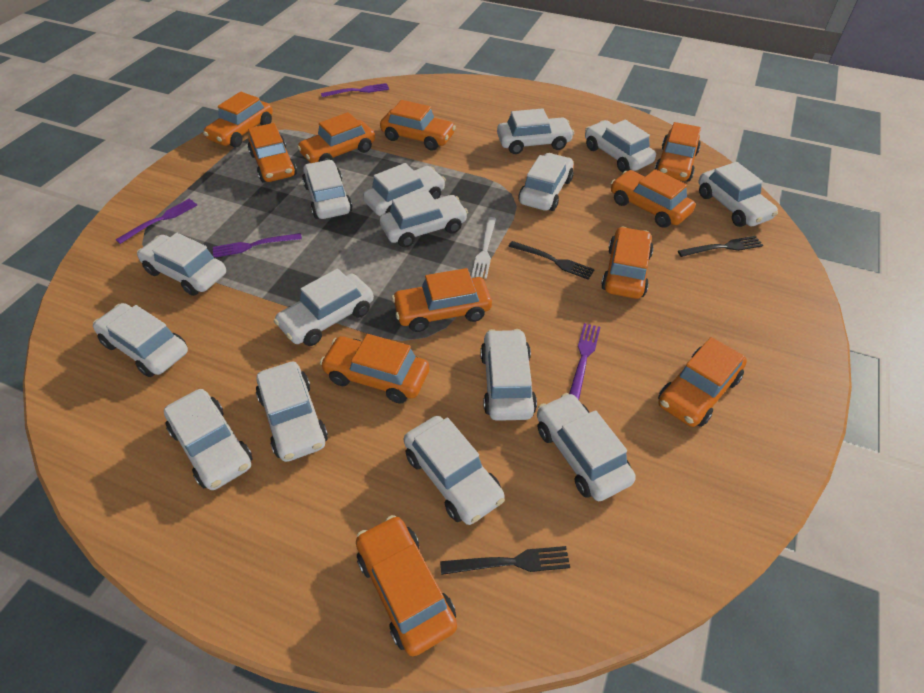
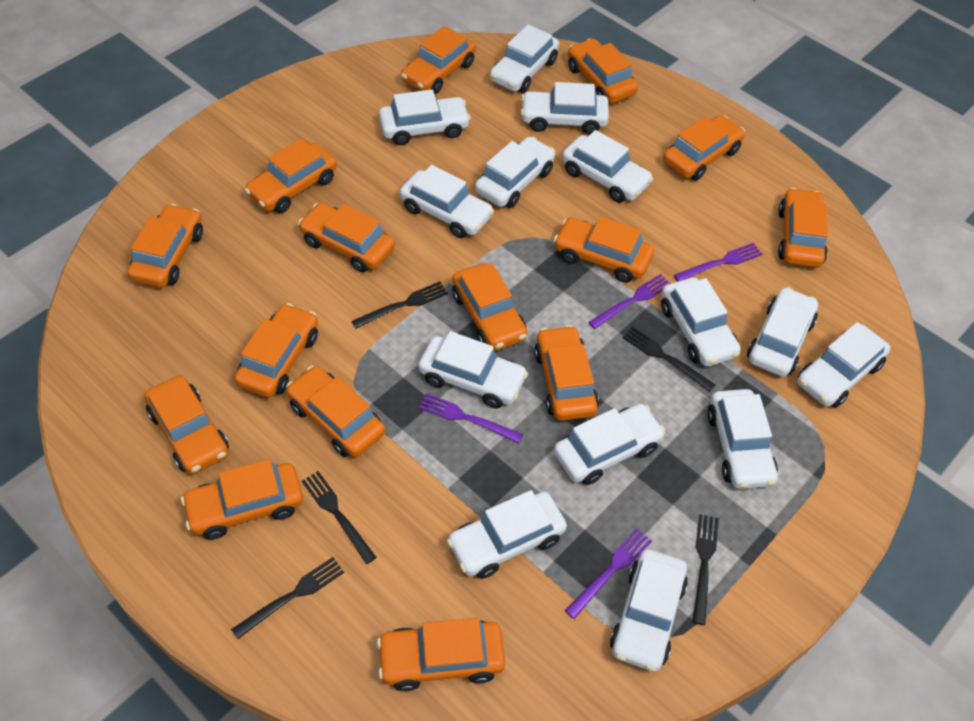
black fork: [440,546,570,575] [508,241,595,280] [678,236,763,257] = 3 -> [231,557,344,639] [302,471,377,564] [352,281,448,328] [622,327,715,392] [692,514,719,625] = 5
orange car: [203,92,273,147] [248,123,297,183] [297,112,375,163] [320,334,429,404] [356,515,457,656] [380,100,456,151] [392,268,492,332] [601,227,654,299] [611,169,695,228] [654,122,701,181] [658,337,747,427] = 11 -> [127,204,203,288] [144,375,229,474] [181,459,303,540] [234,303,318,398] [245,138,337,213] [286,366,385,457] [298,203,395,272] [377,618,505,691] [401,26,476,94] [452,263,528,351] [534,325,599,421] [554,216,654,283] [568,38,638,103] [663,115,745,181] [778,188,828,268] = 15
white car: [93,303,188,377] [137,233,226,296] [164,389,253,490] [256,362,328,462] [274,269,374,346] [302,160,353,219] [363,163,446,216] [380,190,468,248] [404,416,505,525] [480,329,537,421] [497,108,574,154] [519,153,574,211] [537,393,636,501] [585,120,656,172] [698,162,778,227] = 15 -> [379,90,471,145] [400,165,494,238] [418,331,528,409] [447,490,567,579] [475,137,555,208] [490,24,559,93] [521,82,609,134] [554,404,665,485] [562,130,653,203] [610,549,688,671] [661,277,741,366] [707,389,778,489] [747,287,818,377] [797,322,890,408] = 14
white fork: [471,217,496,279] = 1 -> none = 0

